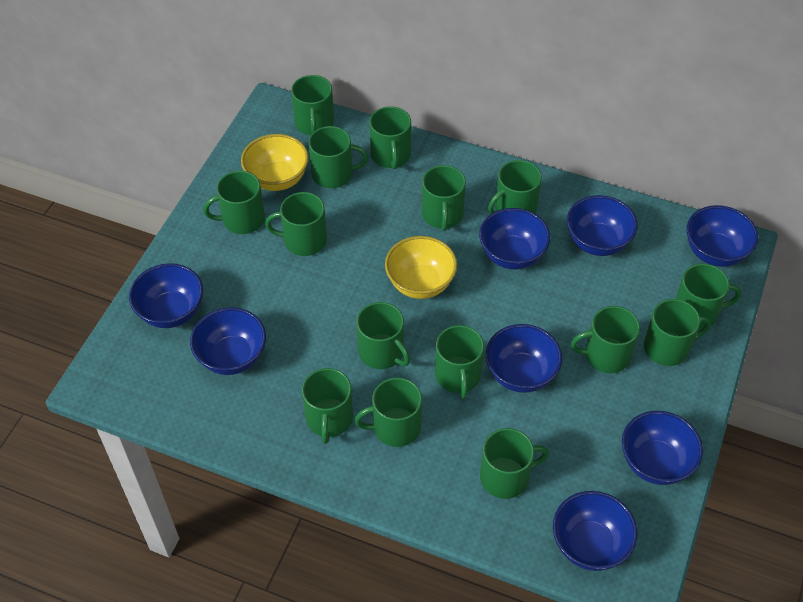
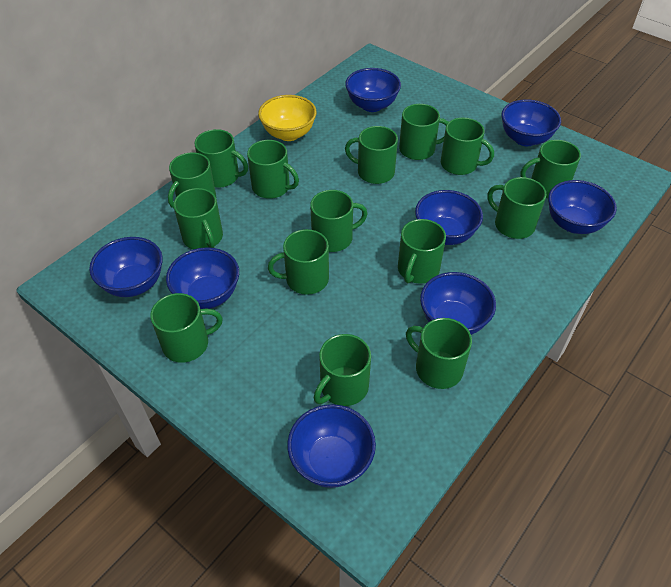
yellow bowl: [241,134,309,191] [385,236,457,299] = 2 -> [258,95,316,141] = 1

